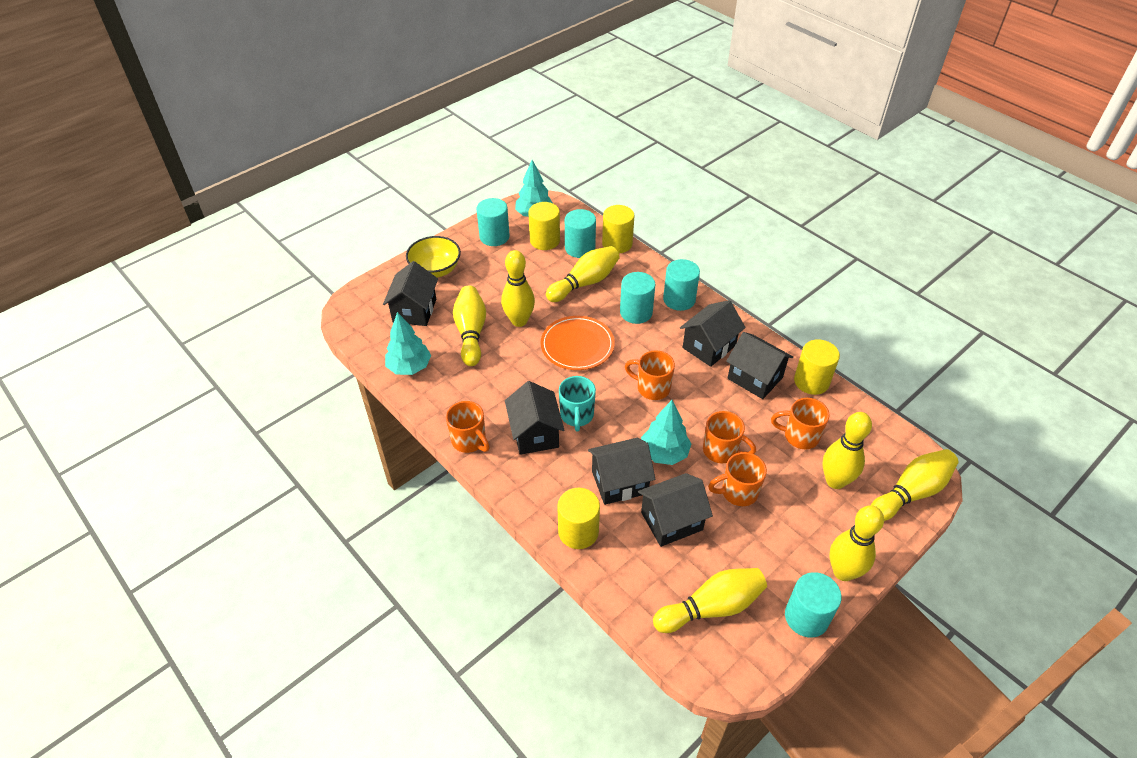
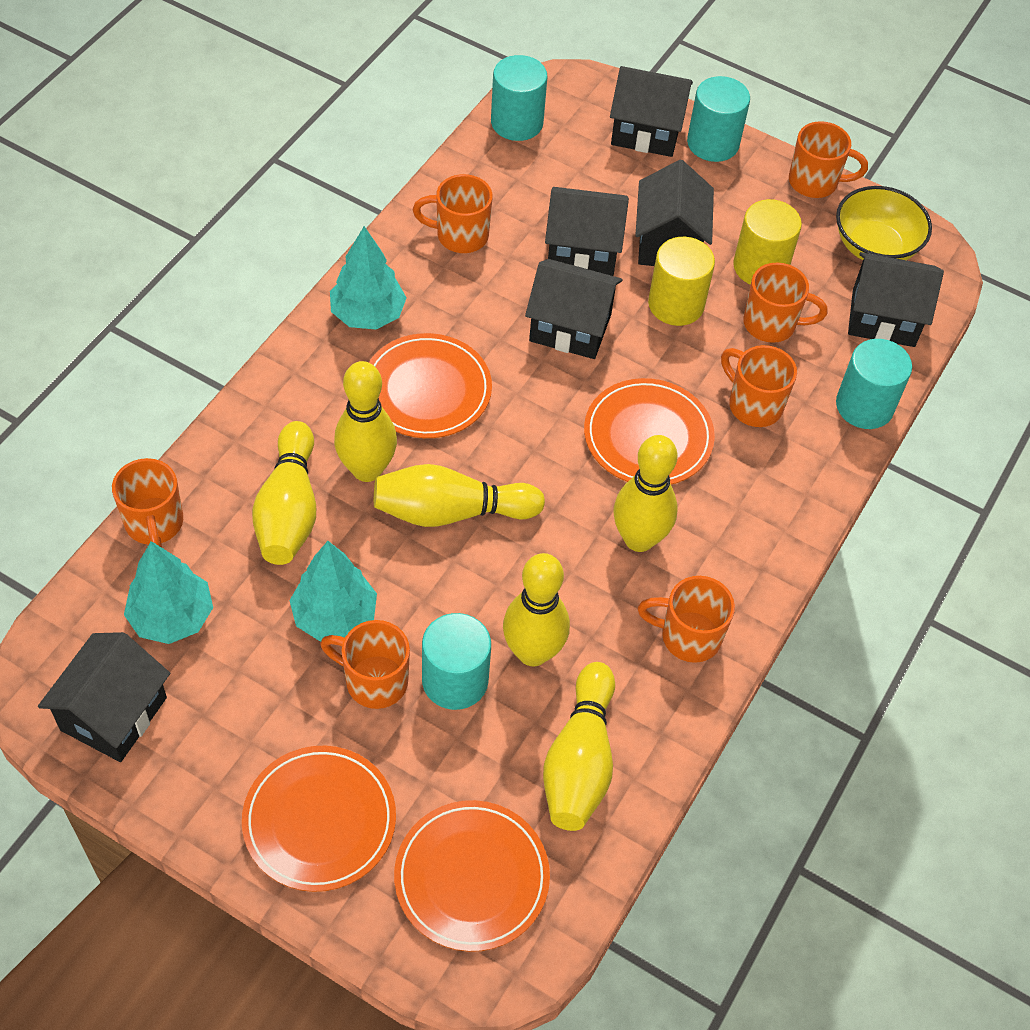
orange mug: [446,401,490,453] [625,350,675,400] [703,411,756,463] [708,452,767,506] [771,398,830,449] = 5 -> [112,458,183,548] [320,620,410,709] [413,174,493,253] [638,576,735,663] [721,345,797,427] [743,263,828,343] [789,121,868,198] = 7
orange plate: [541,316,615,370] = 1 -> [242,746,396,892] [369,333,492,438] [394,800,550,952] [584,378,715,485] = 4
turquoise cylinder: [477,198,510,246] [565,209,596,258] [620,272,656,324] [663,259,700,311] [785,572,842,637] = 5 -> [422,613,491,710] [491,55,547,141] [687,76,750,162] [836,339,912,429] = 4
turquoise mug: [559,376,596,431] = 1 -> none = 0
yellow bowling pin: [453,286,486,366] [501,250,535,327] [546,246,620,302] [653,568,767,633] [822,412,872,489] [830,505,884,581] [871,449,959,521] = 7 -> [252,421,316,565] [334,361,397,482] [374,464,545,527] [503,553,570,666] [543,662,615,831] [613,435,678,552] = 6
yellow cylinder: [528,202,560,250] [557,488,600,549] [602,205,634,253] [794,339,840,395] = 4 -> [648,237,715,326] [733,199,802,285] = 2

